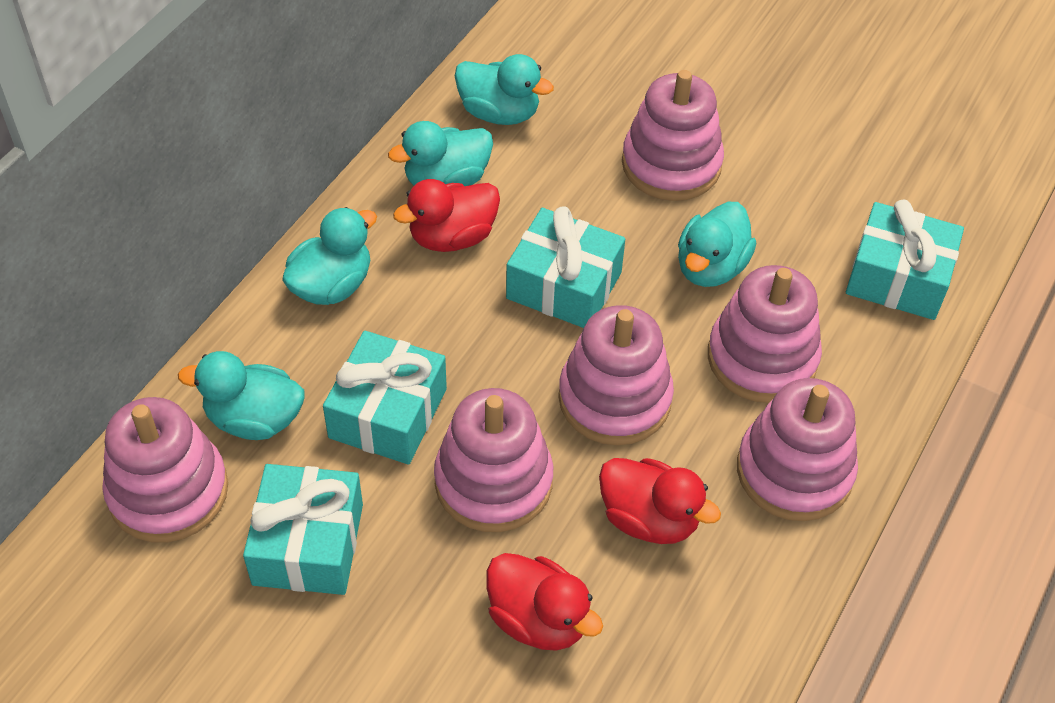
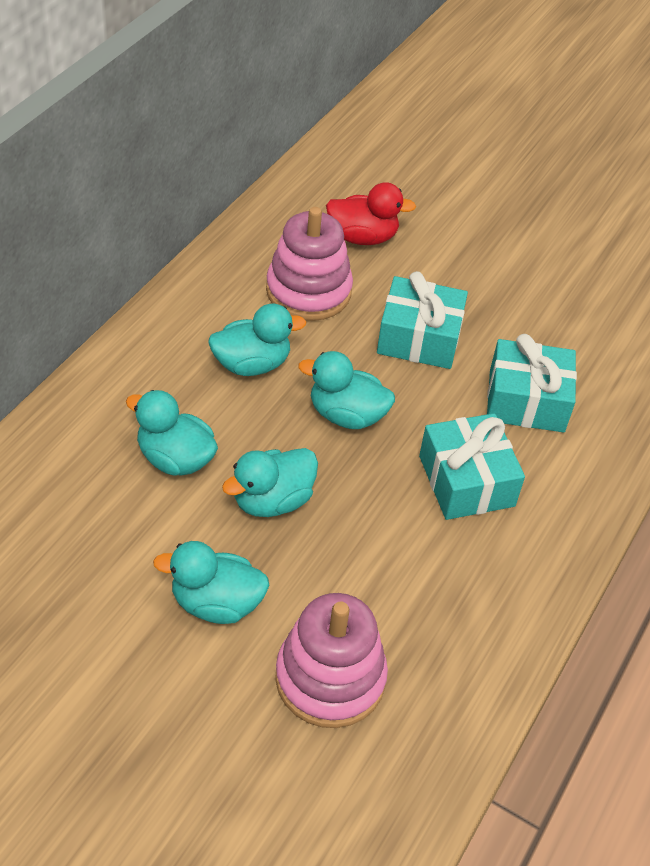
pink stacking toy: [102,397,228,543] [434,388,553,532] [558,305,674,445] [622,70,724,201] [708,265,822,403] [737,378,858,521] = 6 -> [266,207,353,321] [275,593,388,728] = 2
red duck: [393,179,500,252] [486,553,603,651] [599,458,721,544] = 3 -> [326,182,416,245] = 1
turquoise gift: [243,464,363,595] [323,331,447,465] [506,206,625,328] [846,199,964,320] = 4 -> [377,271,468,369] [419,413,525,520] [487,334,577,432] = 3

